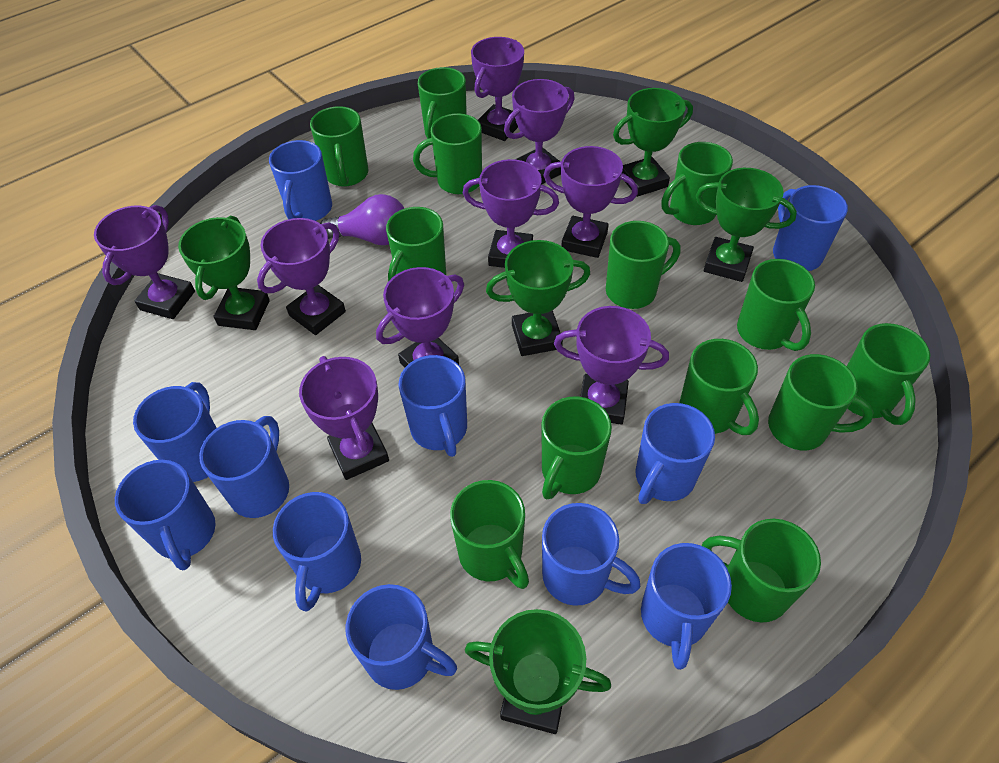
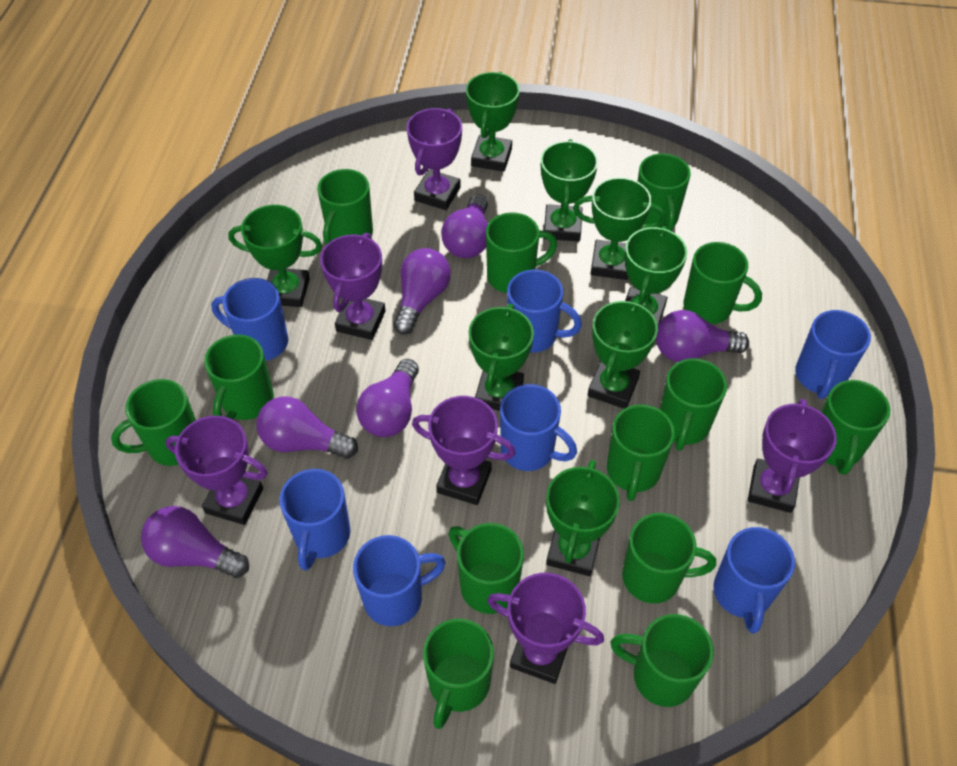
blue mug: [115,460,216,570] [133,382,217,482] [199,416,289,518] [269,140,332,221] [273,492,361,612] [346,584,457,690] [398,355,467,457] [542,503,640,606] [636,403,715,504] [641,543,732,670] [773,185,848,271] = 11 -> [211,278,288,361] [279,469,351,571] [353,535,446,626] [500,384,577,471] [507,270,582,353] [713,527,795,634] [795,310,871,399] = 7
green trophy: [178,216,270,330] [465,609,611,734] [486,240,590,356] [613,88,693,197] [696,168,797,282] = 5 -> [228,205,322,307] [466,72,520,172] [469,304,534,411] [541,139,598,242] [546,460,620,576] [573,177,666,280] [588,299,658,409] [625,226,687,325] = 8
purple light bulb: [320,194,404,245] = 1 -> [141,506,249,578] [256,396,358,459] [356,359,419,437] [394,248,451,335] [441,195,488,258] [656,310,749,362] = 6
purple trophy: [94,205,195,319] [257,218,346,335] [299,356,389,480] [376,267,464,367] [463,159,559,268] [471,37,524,141] [504,79,575,185] [543,146,638,258] [554,306,669,425] = 9 -> [165,416,268,525] [320,233,386,340] [407,108,462,210] [412,396,516,505] [487,573,604,684] [748,399,837,513] = 6

